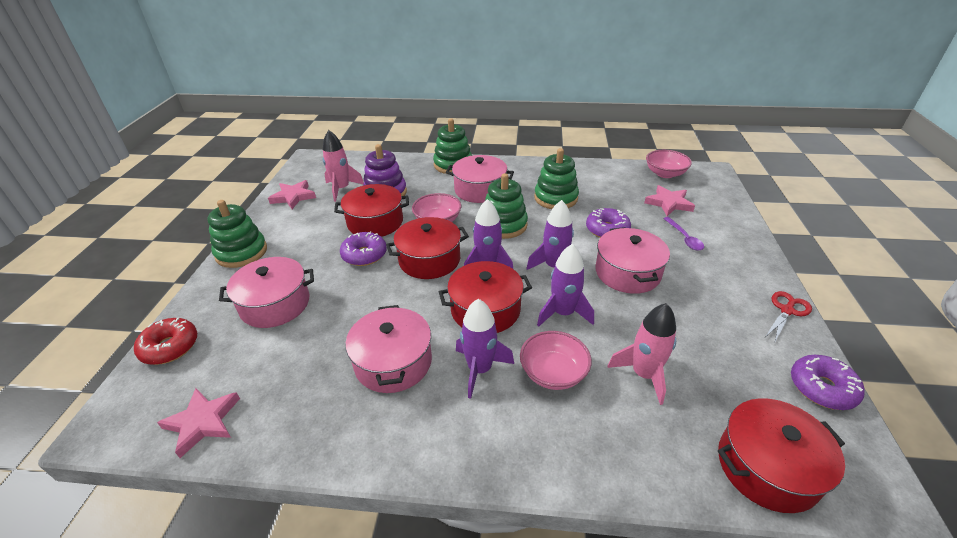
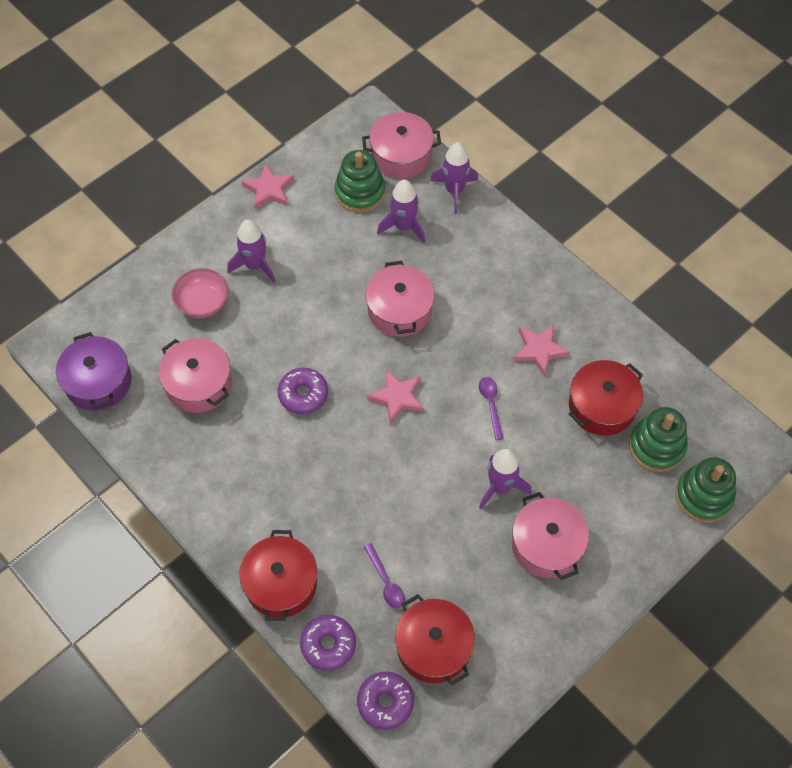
green stacking toy: [207,200,267,268] [433,119,472,174] [485,173,528,239] [534,148,579,209] = 4 -> [335,150,385,213] [629,407,688,472] [675,457,736,523] = 3
pink bowl: [412,193,461,222] [520,331,592,390] [646,150,692,178] = 3 -> [172,268,229,318] = 1
pink rocket: [323,130,364,202] [607,303,676,405] = 2 -> none = 0
purple pot: none = 0 -> [56,332,131,411] = 1
purple spoon: [663,217,704,251] = 1 -> [364,543,405,609] [479,377,504,440] = 2
purple stacking toy: [363,144,407,196] = 1 -> none = 0
red donut: [134,318,197,365] = 1 -> none = 0
red pot: [334,184,409,237] [386,217,469,279] [439,261,532,333] [718,398,845,513] = 4 -> [239,530,317,621] [395,594,475,685] [569,360,643,436] = 3
red scissors: [765,291,812,341] = 1 -> none = 0

